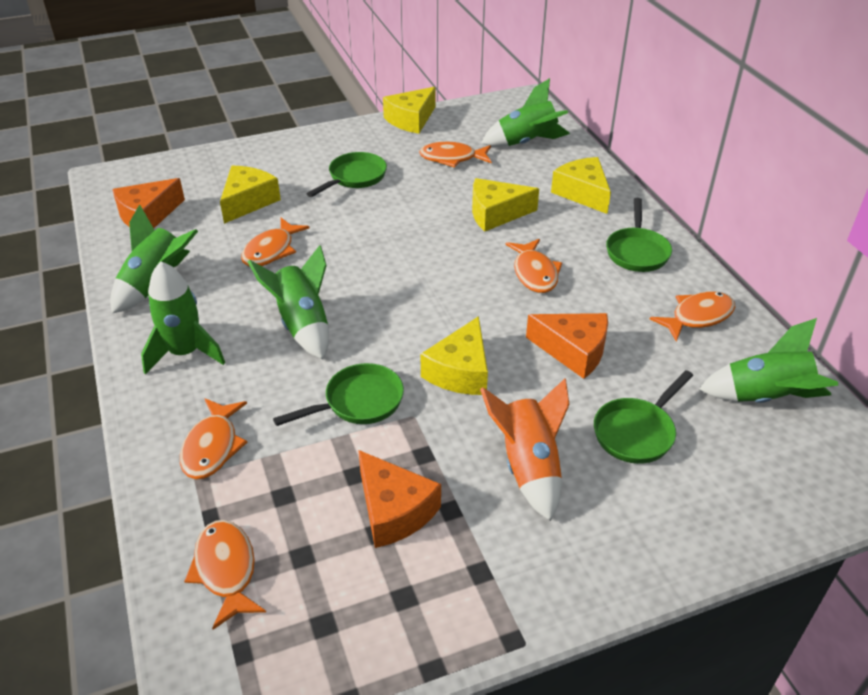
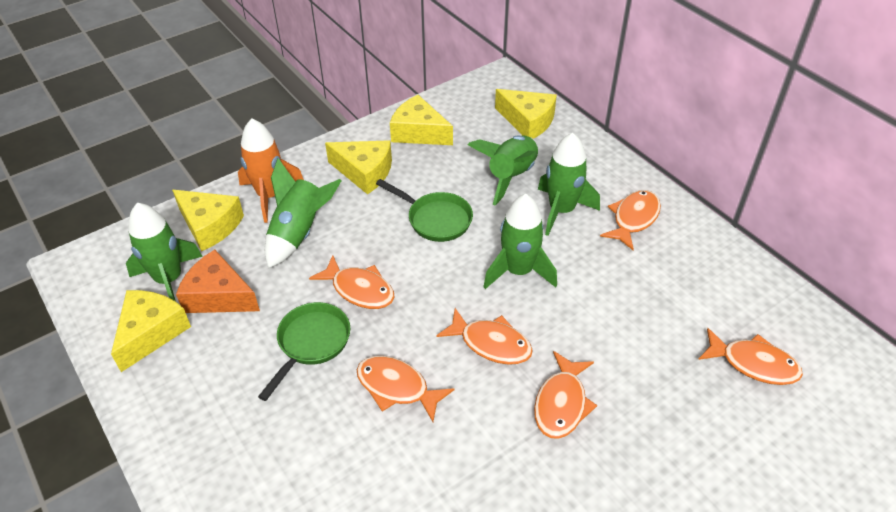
green pan: [273,363,404,426] [306,152,387,197] [594,370,693,464] [606,198,672,272] = 4 -> [258,302,350,401] [376,179,473,242] = 2
orange cheese: [112,178,185,228] [358,450,441,548] [526,313,608,379] = 3 -> [176,250,260,313] = 1

